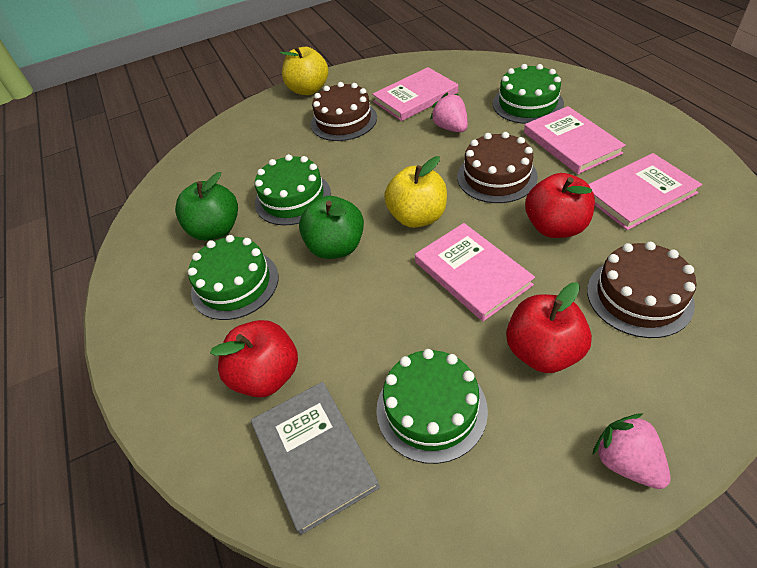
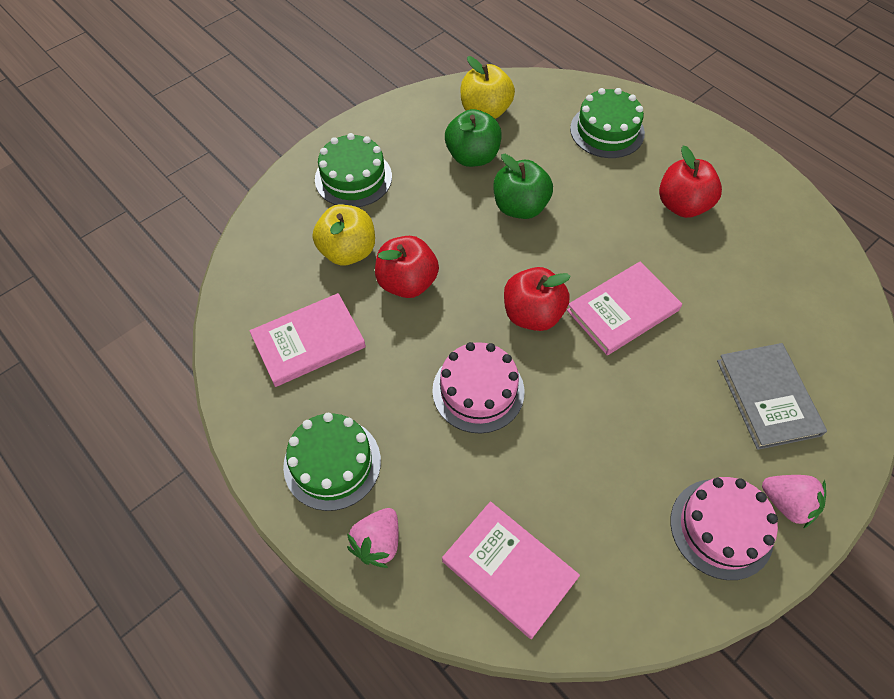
brown cake: [311,82,377,141] [457,132,538,203] [587,242,697,338] = 3 -> none = 0
green cake: [188,235,279,320] [255,154,331,225] [376,349,488,464] [493,64,564,124] = 4 -> [283,413,381,511] [315,133,392,207] [570,88,645,158] = 3
pink book: [372,67,458,121] [415,223,535,321] [524,106,626,174] [588,153,702,230] = 4 -> [250,293,366,387] [442,501,580,639] [567,262,682,355] = 3
pink cake: none = 0 -> [432,342,524,433] [670,477,778,580] = 2

